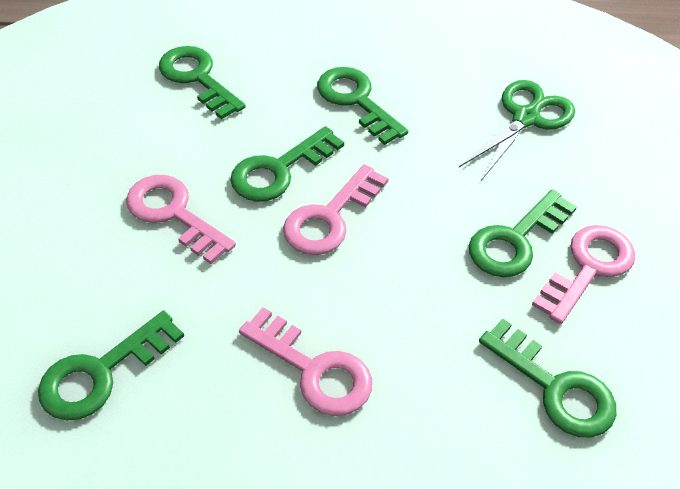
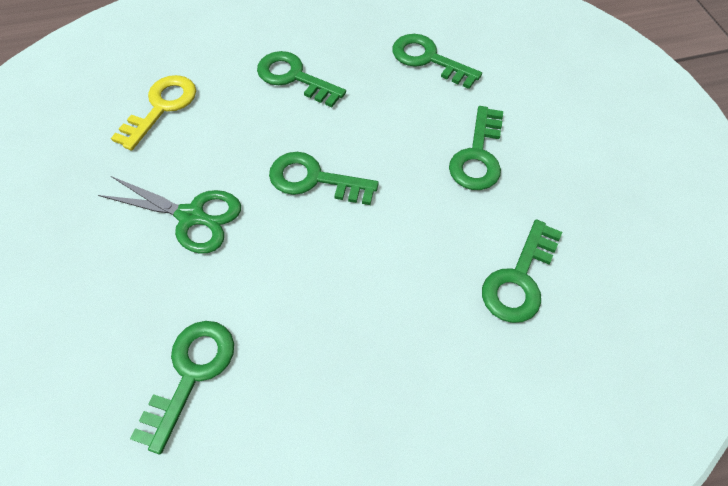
pink key: [126,175,236,264] [239,307,372,416] [283,164,389,255] [532,225,635,324] = 4 -> none = 0
yellow key: none = 0 -> [111,75,196,150] = 1

